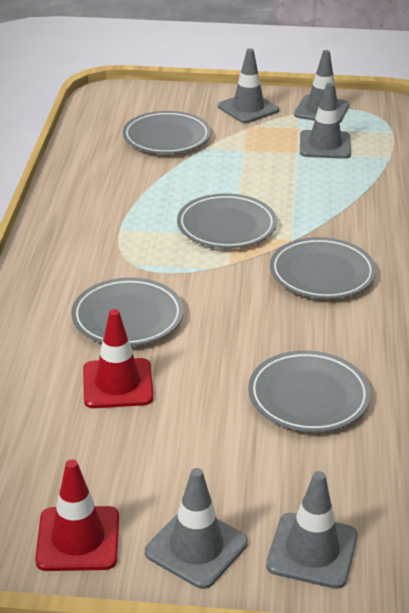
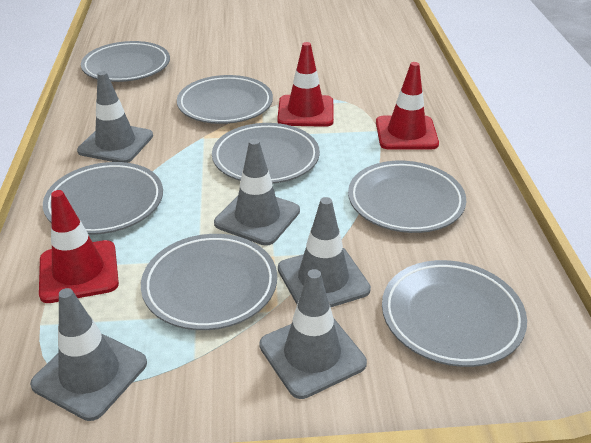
grey plate: [71,278,184,346] [123,111,211,154] [177,193,277,248] [248,350,371,432] [270,237,376,299] = 5 -> [43,162,163,235] [81,41,170,82] [141,234,277,330] [177,75,273,124] [212,123,320,184] [348,161,466,233] [382,260,527,367] = 7
red traffic cone: [35,459,119,571] [83,309,154,408] = 2 -> [39,190,119,303] [277,42,334,127] [376,62,439,150] = 3

